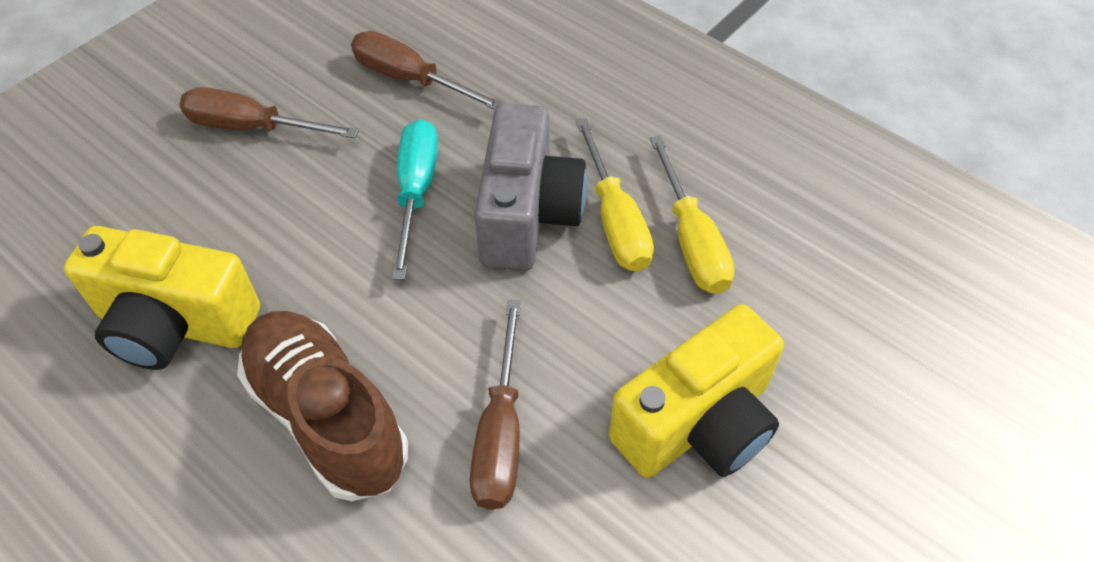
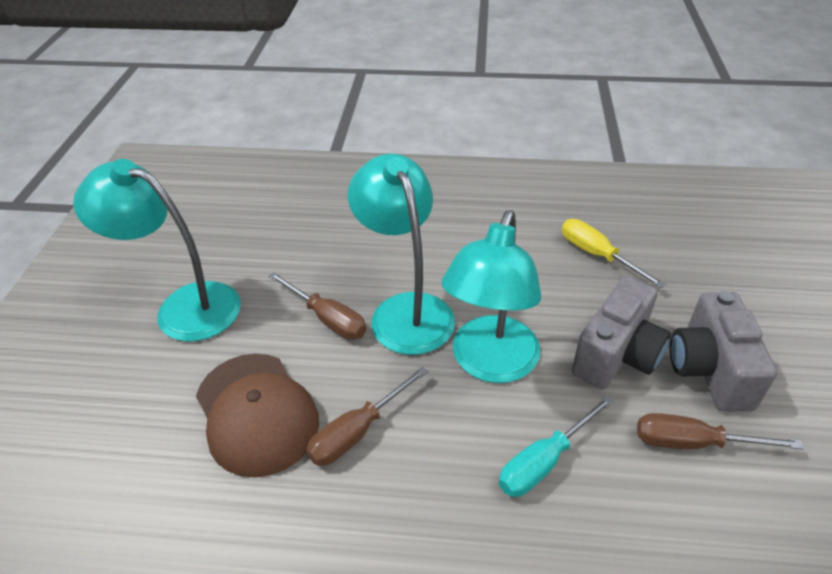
brown cap: none = 0 -> [196,354,319,478] = 1
brown shoe: [237,311,408,501] = 1 -> none = 0
grey camera: [474,103,587,271] = 1 -> [572,276,671,389] [670,291,777,412] = 2
turquoise lamp: none = 0 -> [73,159,241,342] [348,154,455,355] [441,210,541,383] = 3
yellow camera: [64,226,260,370] [609,304,784,478] = 2 -> none = 0
yellow screwdriver: [576,118,654,271] [650,136,735,294] = 2 -> [562,219,666,288] = 1

